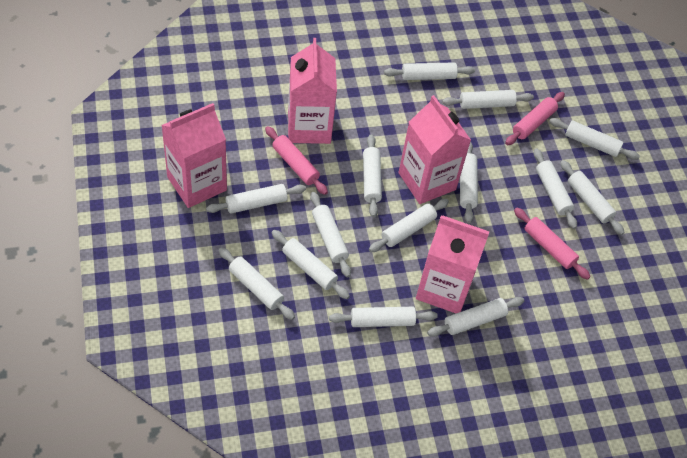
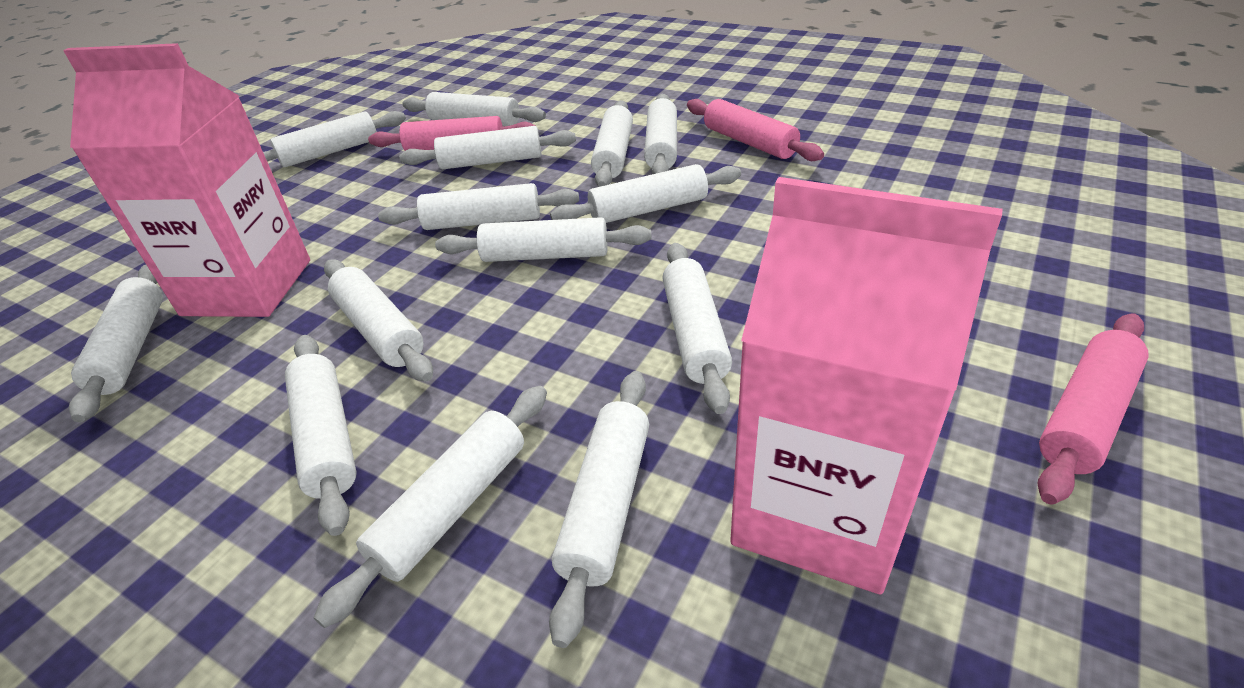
pink carton: [161,103,227,208] [288,38,337,144] [398,95,471,204] [416,216,489,313] = 4 -> [63,43,310,317] [730,177,1003,594] = 2

